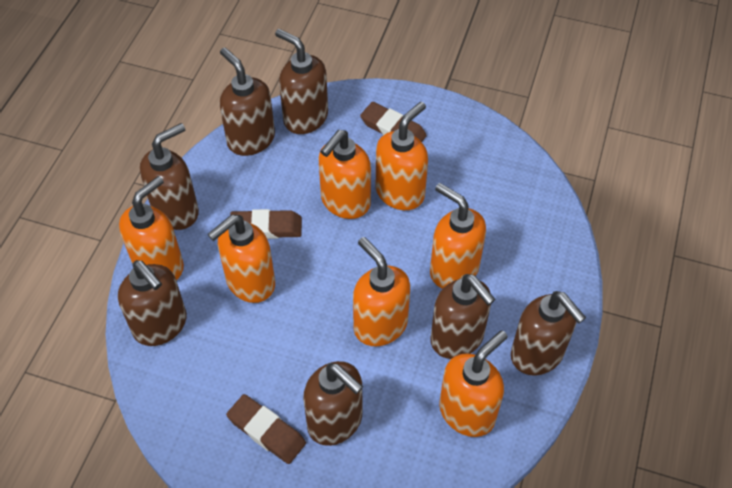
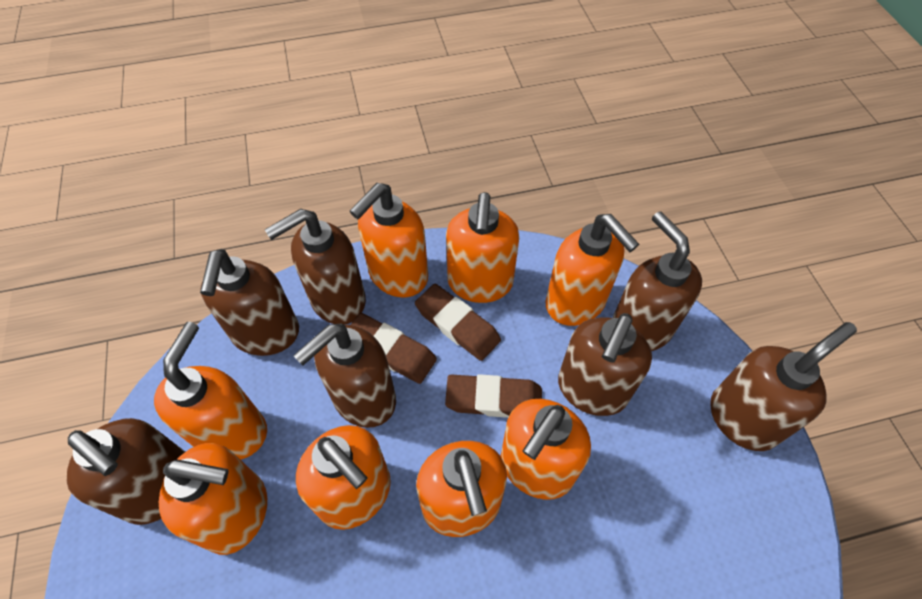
orange soap dispenser: [119,176,184,280] [208,215,275,303] [319,130,371,219] [353,237,410,346] [376,102,428,210] [430,183,486,289] [439,331,508,437] = 7 -> [154,322,267,460] [159,443,267,555] [296,425,391,530] [350,183,428,297] [416,441,507,537] [446,192,519,303] [501,399,591,500] [545,214,639,326] = 8

